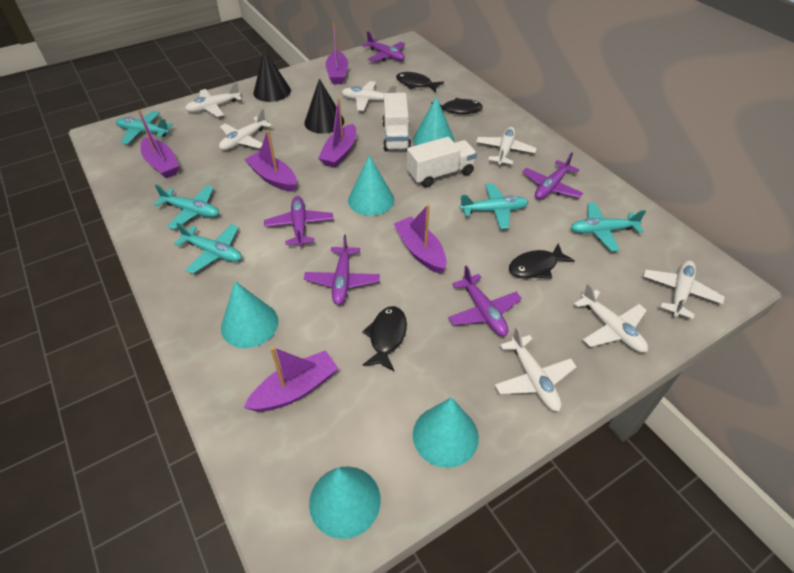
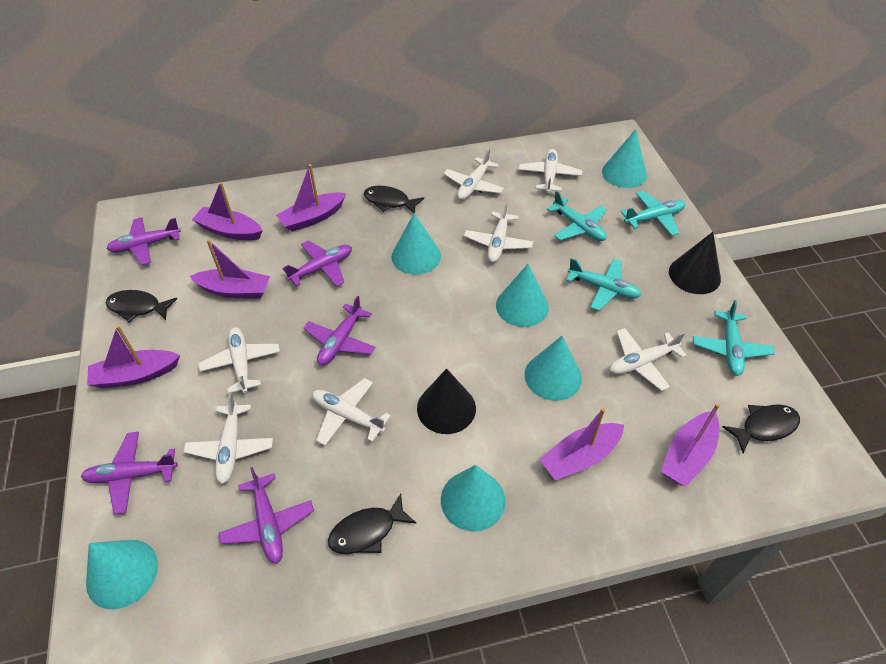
turquoise cone: [221,281,278,348] [309,466,381,539] [348,155,394,216] [413,96,454,146] [413,397,479,468] = 5 -> [86,540,158,609] [392,213,441,275] [441,465,506,532] [496,264,549,327] [525,336,582,401] [602,129,647,188] = 6
turquoise plane: [116,111,173,144] [154,185,219,229] [174,223,242,274] [460,183,528,229] [570,203,646,251] = 5 -> [547,191,607,241] [566,258,641,311] [621,191,685,236] [693,300,775,376] = 4
white truck: [382,93,411,152] [407,137,477,187] = 2 -> none = 0

